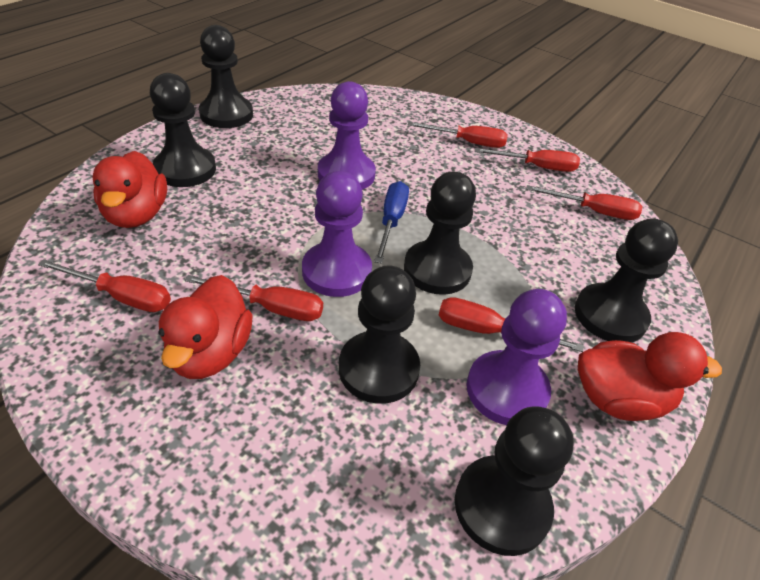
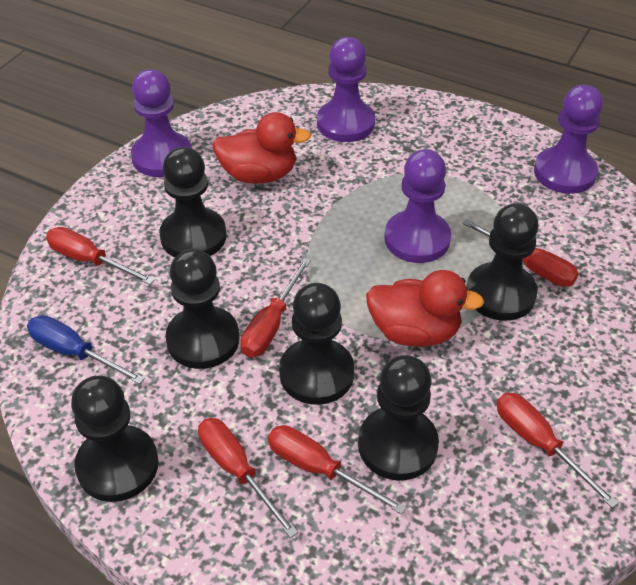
purple pawn: [302,171,372,297] [318,81,376,190] [467,289,567,425] = 3 -> [131,69,192,177] [317,37,375,142] [384,149,451,263] [534,85,603,194] = 4
red duck: [93,151,167,228] [159,275,253,379] [578,332,722,421] = 3 -> [212,112,311,184] [366,270,484,347] = 2

